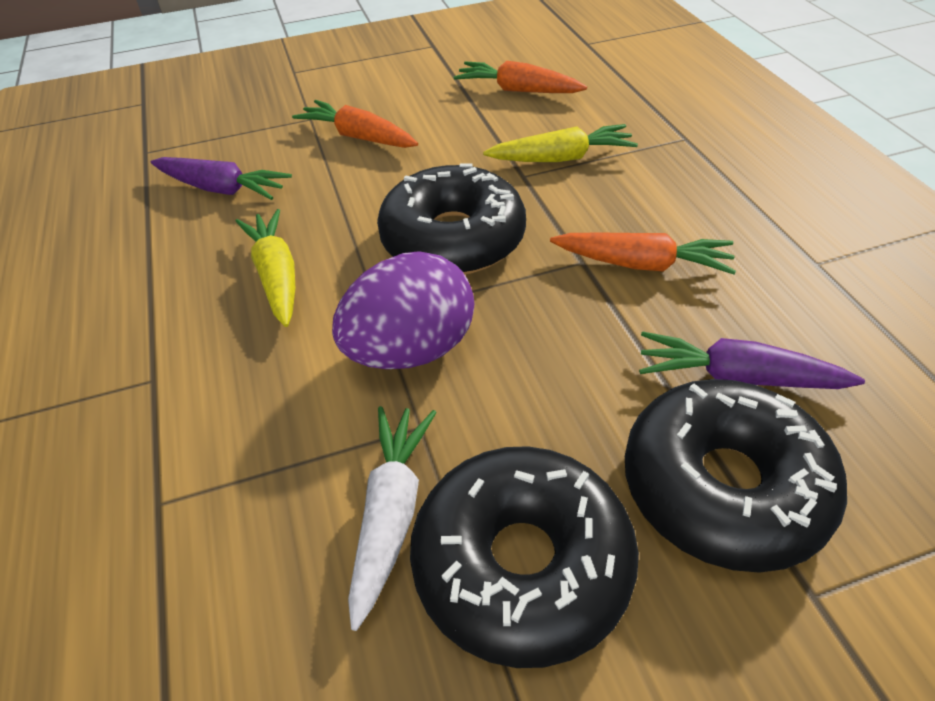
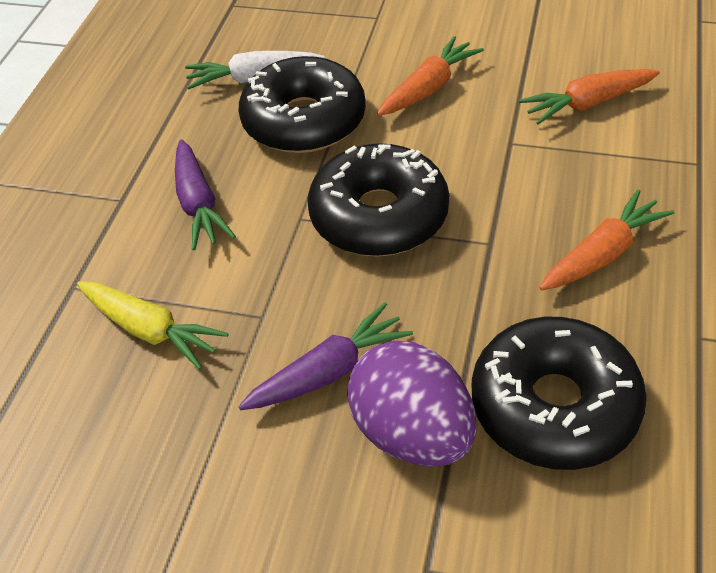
yellow carrot: [235,209,295,327] [483,124,638,162] = 2 -> [77,281,229,370] = 1

